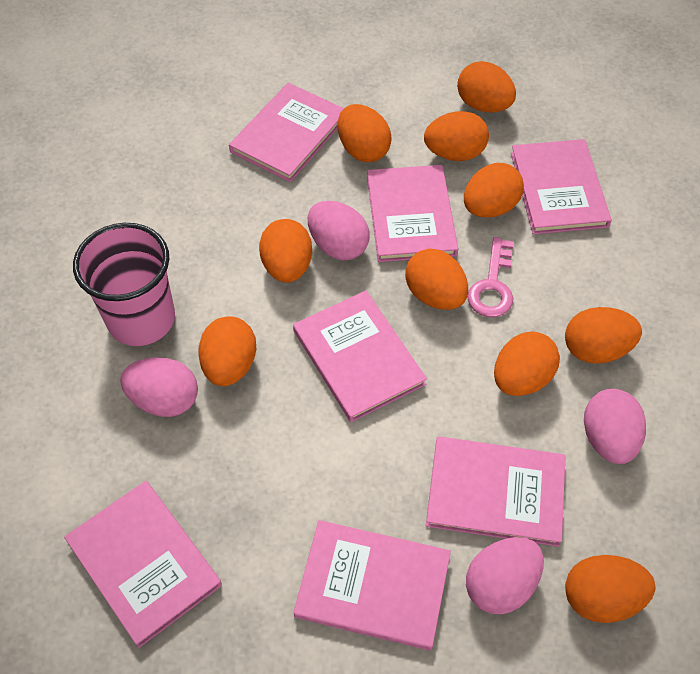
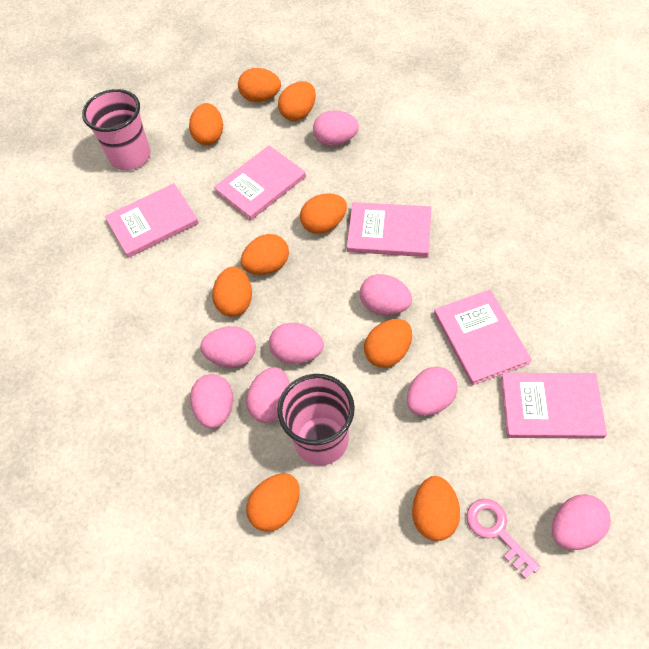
orange egg: [198,316,256,386] [259,219,312,283] [338,104,392,162] [405,249,468,310] [424,111,489,161] [457,61,516,113] [464,163,524,218] [494,331,560,396] [565,307,642,364] [565,555,655,623] = 10 -> [189,103,223,145] [212,266,252,317] [238,68,281,102] [241,234,289,275] [246,473,300,532] [278,81,316,121] [300,193,347,234] [364,319,412,367] [412,476,460,541] = 9
pink book: [64,481,222,648] [229,83,344,182] [293,291,427,422] [293,520,451,651] [367,165,458,262] [426,436,566,547] [511,139,612,234] = 7 -> [105,183,199,258] [214,145,306,221] [347,202,431,257] [434,289,532,385] [501,373,607,439] = 5
pink cup: [73,223,175,346] = 1 -> [82,89,151,170] [277,374,355,465] = 2
pink egg: [120,357,198,417] [308,201,370,260] [466,537,544,614] [584,389,646,464] = 4 -> [190,374,233,429] [200,326,256,367] [246,367,290,423] [269,323,324,364] [313,110,359,146] [360,274,412,315] [407,367,458,416] [552,494,611,550] = 8

